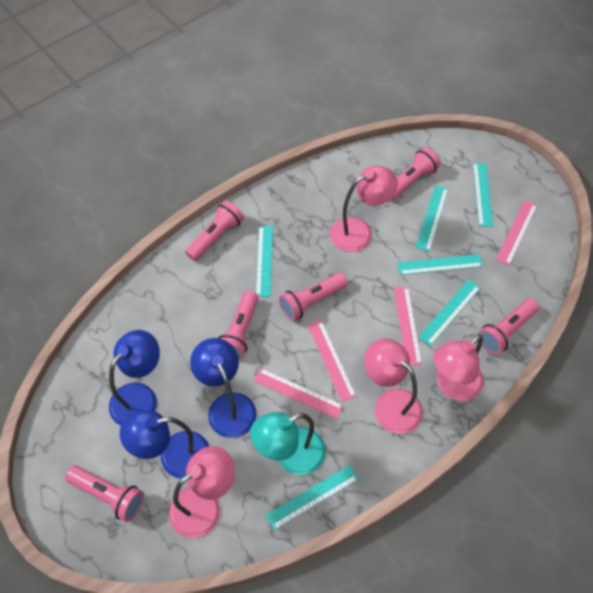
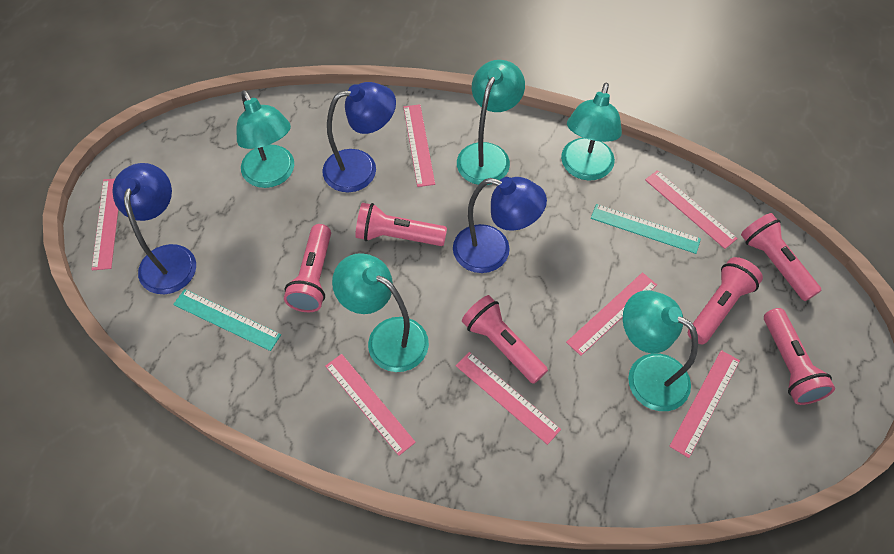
pink lamp: [169,446,235,538] [330,166,398,252] [364,338,423,434] [433,334,484,401] = 4 -> none = 0
pink ruler: [254,368,343,419] [308,320,356,402] [394,287,422,366] [496,200,537,265] = 4 -> [92,178,118,270] [325,354,416,456] [403,104,435,187] [456,352,561,445] [566,272,657,356] [645,170,738,249] [669,350,740,458] = 7
turquoise lamp: [250,412,326,475] = 1 -> [237,90,294,188] [332,253,429,372] [457,60,525,185] [561,83,622,181] [623,290,698,411] = 5
turquoise ruler: [256,226,273,297] [266,465,359,530] [398,254,483,275] [416,185,448,252] [418,280,481,346] [473,163,493,227] = 6 -> [173,289,281,351] [591,204,701,254] = 2

